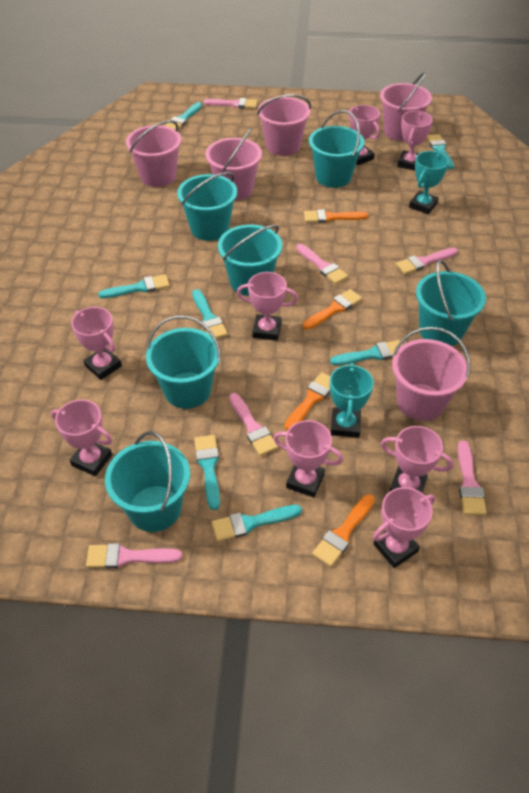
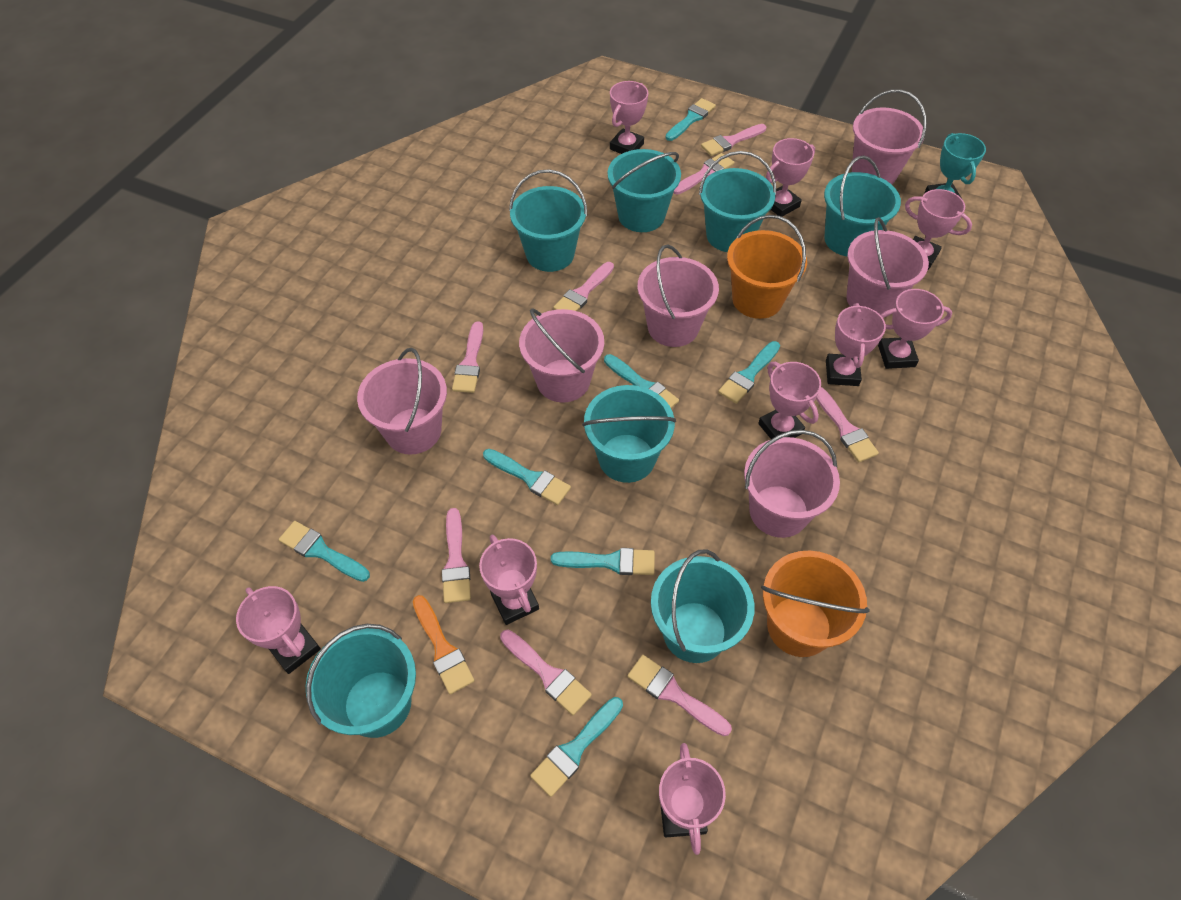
orange brush: [284,372,331,430] [303,289,362,330] [304,209,368,223] [312,494,375,567] = 4 -> [413,595,475,694] = 1
orange bucket: none = 0 -> [727,215,807,319] [761,550,870,657] = 2
pink brush: [86,543,182,568] [203,98,257,109] [229,393,278,456] [296,244,348,284] [396,247,458,274] [458,440,487,515] = 6 -> [442,508,471,603] [452,321,483,393] [500,630,592,715] [553,262,614,311] [627,655,732,736] [673,153,734,194] [701,124,766,156] [816,387,879,462] = 8
pink bucket: [126,120,182,187] [205,128,262,201] [257,94,311,156] [380,72,432,141] [392,327,470,421] = 5 -> [357,348,447,455] [519,308,604,402] [637,244,719,347] [744,430,840,538] [846,217,929,317] [852,90,927,184] = 6
pink trophy: [51,400,112,476] [71,307,122,380] [237,272,298,341] [273,420,343,497] [349,105,380,165] [373,487,435,568] [381,426,454,493] [397,111,433,171] = 8 -> [236,586,321,674] [479,535,539,625] [610,81,648,154] [659,743,726,855] [758,362,821,439] [766,138,815,217] [826,303,886,386] [878,289,952,369] [905,189,972,270] = 9
turquoise bucket: [105,431,190,532] [146,316,221,409] [177,172,237,241] [218,225,282,296] [309,110,364,188] [416,260,486,346] = 6 -> [306,624,416,738] [509,169,587,272] [582,385,676,483] [608,149,681,232] [651,550,755,663] [699,151,776,252] [824,156,901,257] = 7
turquoise trophy: [330,363,374,438] [409,151,449,214] = 2 -> [924,133,986,197] = 1

